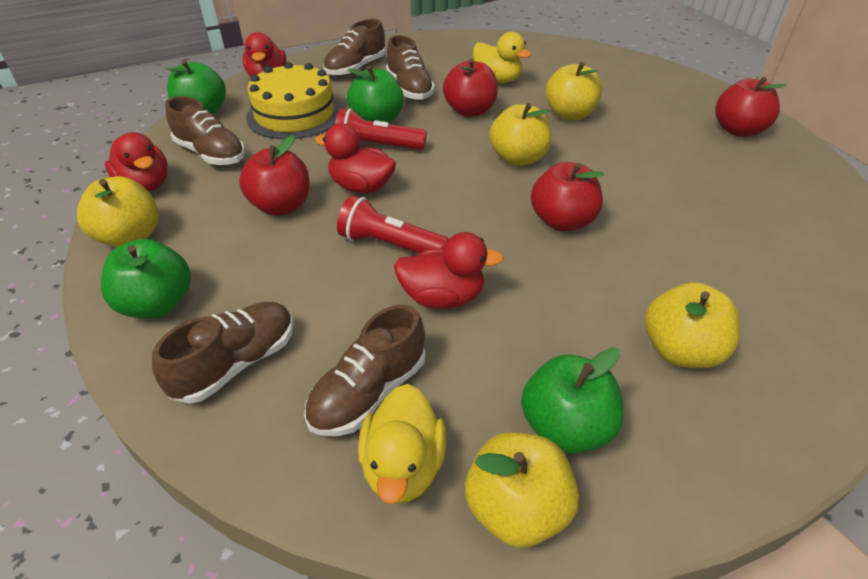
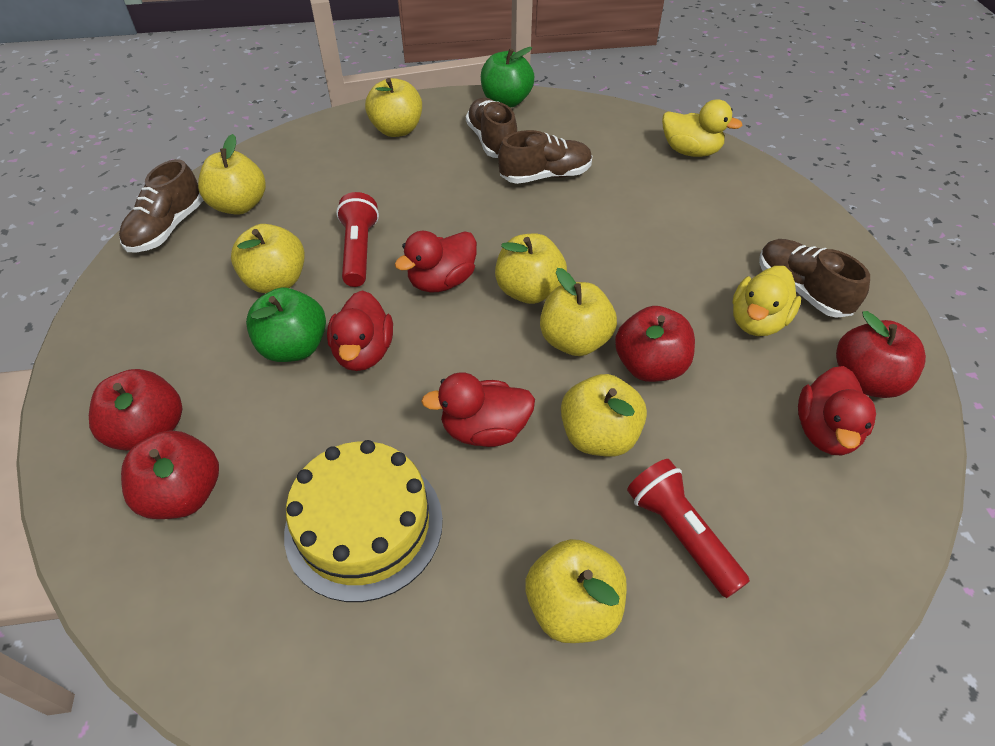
brown shoe: [152,302,294,404] [165,96,245,165] [304,305,425,436] [323,19,386,76] [386,35,435,100] = 5 -> [119,159,203,253] [466,98,517,158] [498,130,592,184] [759,239,870,318] = 4
green apple: [101,239,191,318] [165,60,226,114] [347,66,404,123] [521,348,624,454] = 4 -> [246,288,326,362] [481,47,534,108] = 2
yellow apple: [77,176,159,247] [465,432,579,548] [489,103,552,166] [545,62,602,121] [645,282,740,368] = 5 -> [198,134,266,215] [231,224,305,293] [365,78,422,137] [495,234,567,304] [525,539,627,643] [540,268,617,356] [561,374,647,456] = 7

